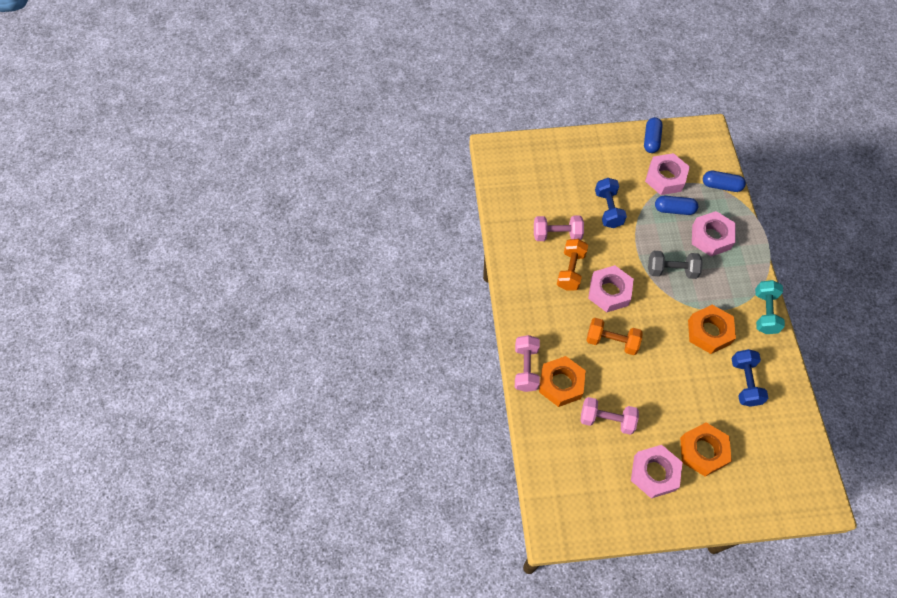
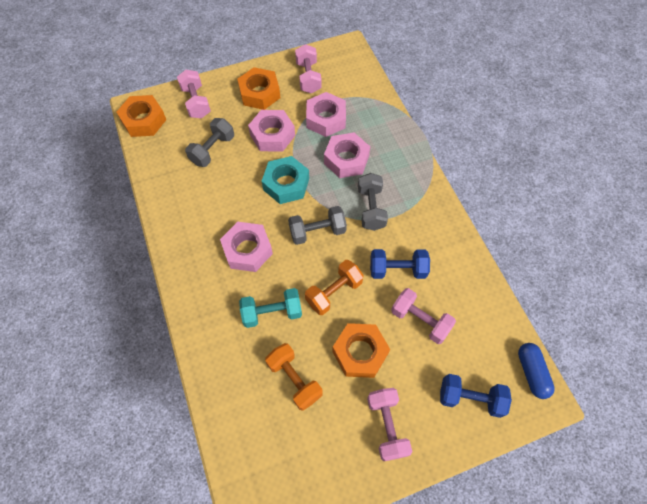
blue capsule: [644,117,663,153] [655,196,698,215] [703,171,746,192] = 3 -> [518,343,555,399] = 1
grey dumbbell: [648,251,703,279] = 1 -> [185,118,234,167] [288,206,347,245] [358,173,388,231] = 3
pink dumbbell: [515,335,540,392] [534,216,584,241] [580,397,639,435] = 3 -> [177,70,211,118] [295,44,322,94] [367,388,412,461] [391,288,456,344] = 4
turquoise nut: none = 0 -> [262,156,309,204] = 1

